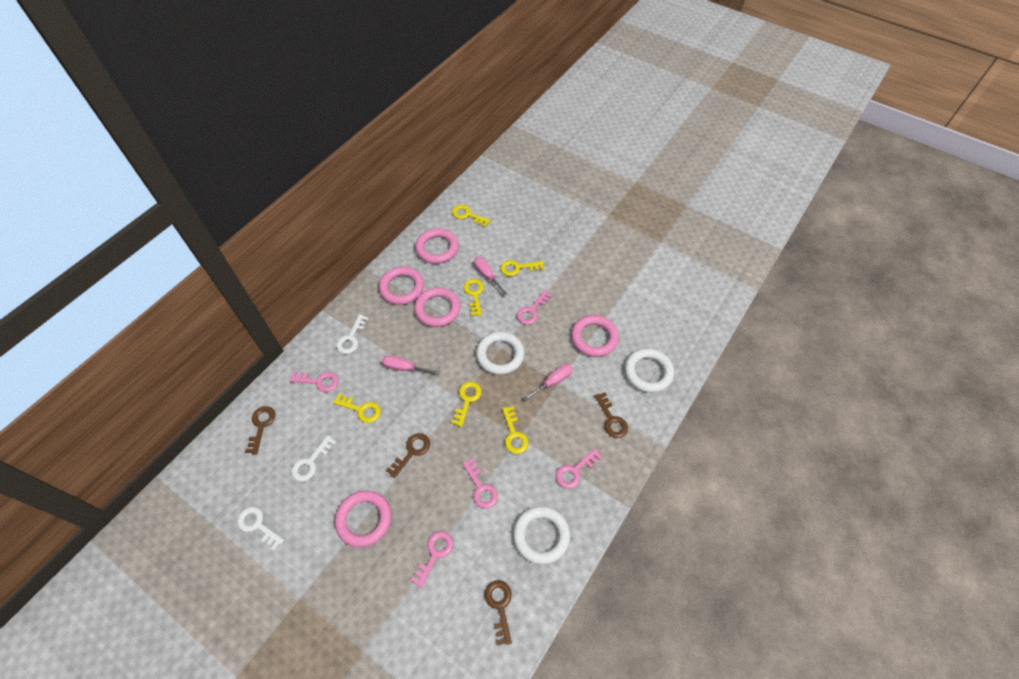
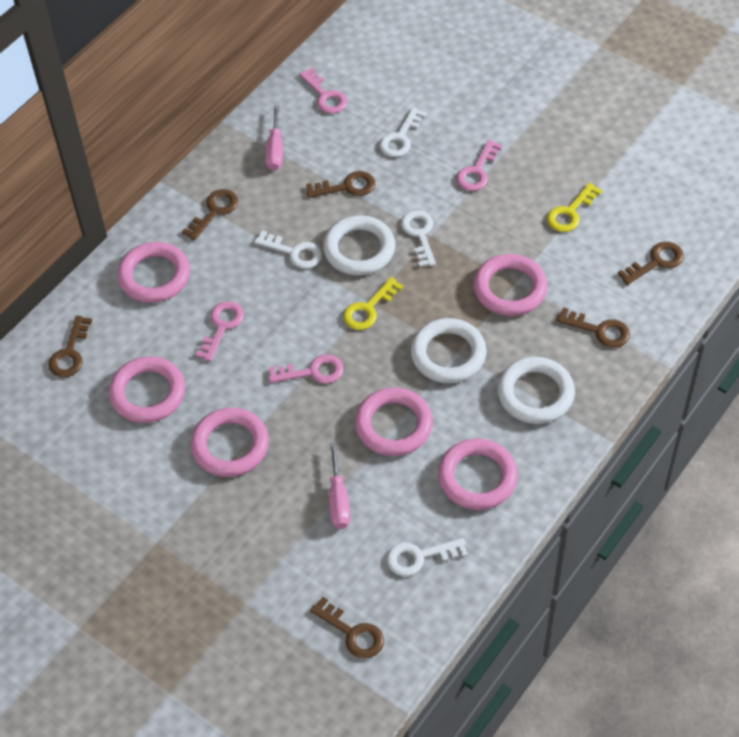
brown key: [245,406,275,454] [386,433,430,478] [485,580,512,645] [595,392,628,438] = 4 -> [48,316,92,377] [182,189,238,240] [306,171,375,198] [310,597,384,659] [556,307,630,348] [618,242,684,285] = 6
pink key: [289,371,339,392] [410,531,453,588] [462,458,498,508] [517,290,552,325] [556,448,603,489] = 5 -> [195,301,244,362] [268,354,343,384] [299,68,347,114] [456,140,502,191] = 4
pink ring: [335,490,392,547] [379,267,424,305] [414,287,461,327] [415,228,459,264] [571,315,619,357] = 5 -> [109,356,185,423] [117,242,190,303] [191,407,269,477] [355,388,433,456] [438,439,518,510] [474,254,548,316] = 6
pink screwdriver: [382,355,440,375] [474,257,507,296] [523,364,573,401] = 3 -> [265,105,283,171] [329,443,350,529] = 2
white key: [237,506,284,551] [291,435,337,481] [336,314,369,354] = 3 -> [254,230,322,269] [379,107,426,157] [387,538,468,576] [401,210,436,267] = 4
yellow key: [333,393,381,423] [451,382,482,427] [452,205,491,227] [463,279,484,316] [500,260,544,276] [502,406,529,454] = 6 -> [343,277,403,330] [547,183,602,232] = 2

